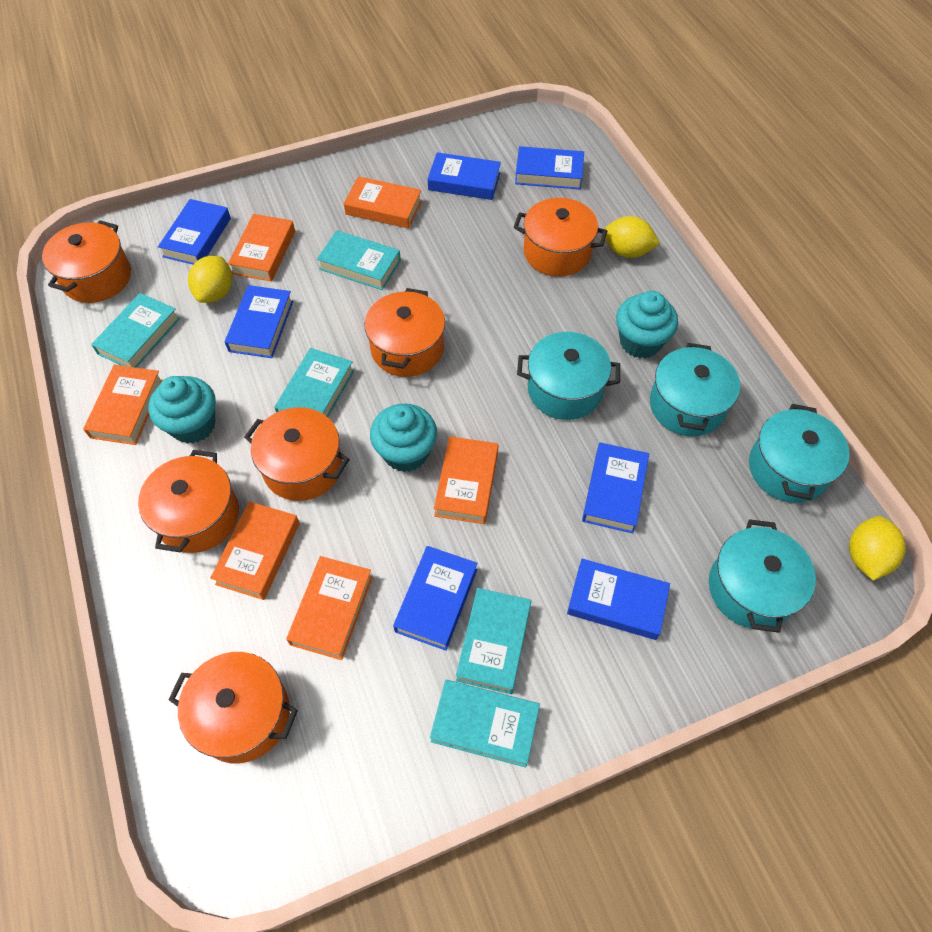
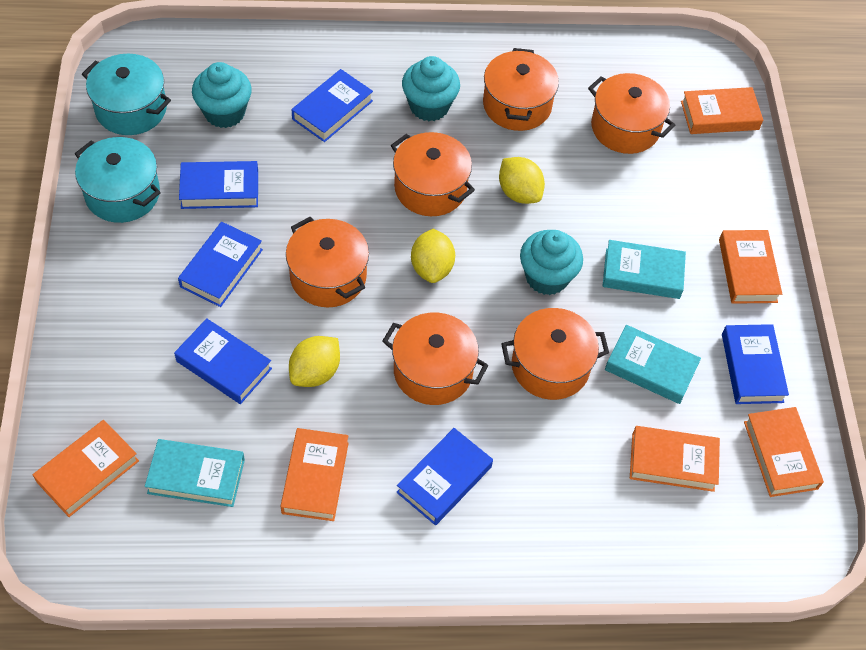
blue book: [158,199,231,265] [225,285,293,358] [393,546,477,651] [428,152,501,200] [515,146,584,189] [567,559,670,640] [582,442,649,533] = 7 -> [174,318,272,404] [178,222,263,307] [179,161,258,209] [292,69,373,142] [396,428,493,525] [722,324,789,404] = 6
turquoise book: [91,293,180,368] [274,348,354,417] [317,230,401,290] [430,680,540,767] [456,588,531,694] = 5 -> [145,439,245,507] [603,240,686,299] [605,325,701,404] = 3
turquoise pot: [517,332,620,420] [650,343,740,436] [709,519,816,633] [749,404,850,503] = 4 -> [75,137,161,223] [82,54,171,135] = 2

